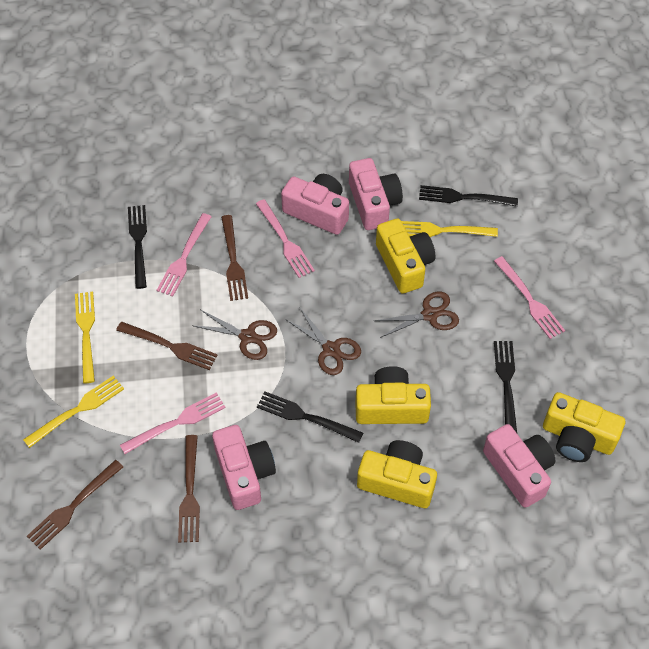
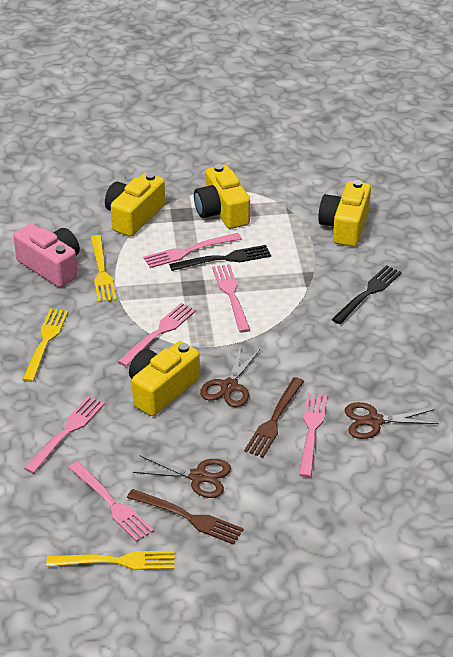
black fork: [128,205,147,289] [257,391,363,443] [419,185,518,207] [494,341,517,433] = 4 -> [169,245,271,271] [331,265,402,324] = 2
brown fork: [27,460,123,550] [116,322,218,370] [178,435,200,542] [221,215,248,301] = 4 -> [127,489,244,545] [244,377,304,458] = 2
pink camera: [212,425,276,510] [281,174,349,235] [349,158,403,230] [483,424,555,508] = 4 -> [14,224,80,287] = 1
pink fork: [120,392,226,454] [156,213,211,297] [256,199,315,278] [494,256,565,339] = 4 -> [24,396,105,474] [68,461,154,542] [117,303,196,366] [143,233,242,268] [212,264,250,333] [299,393,327,477] = 6

